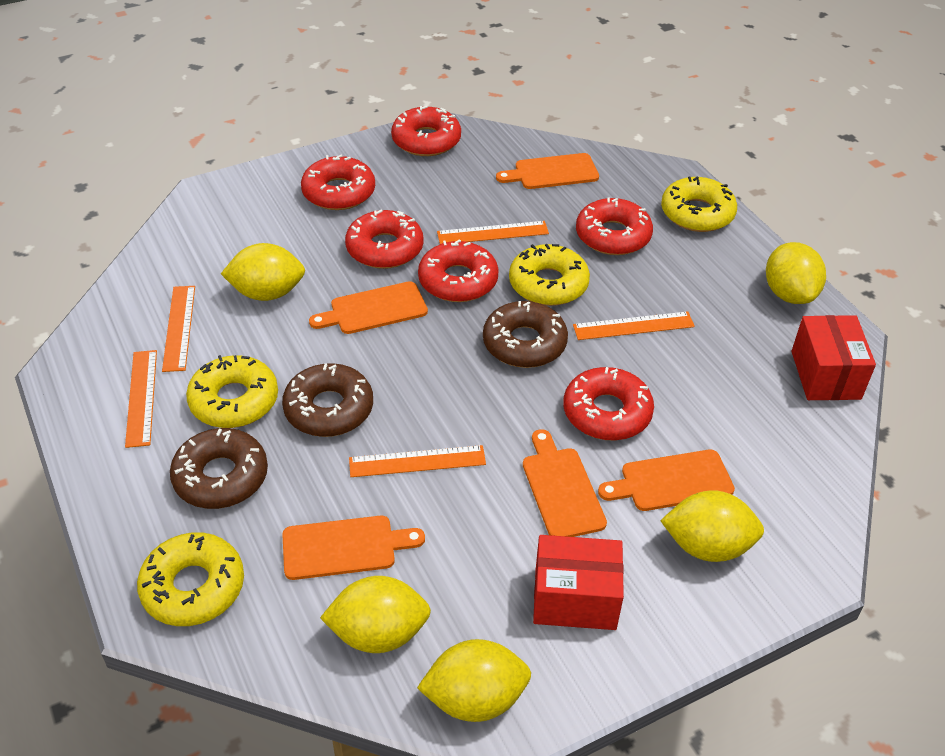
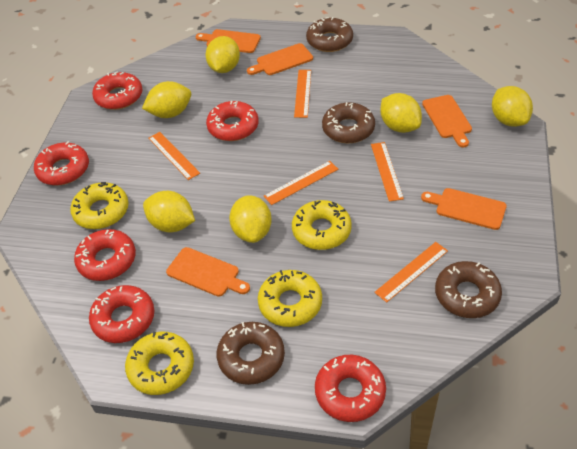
brown donut: [170,428,268,509] [282,363,373,437] [483,301,568,368] = 3 -> [216,322,285,385] [306,17,353,52] [322,102,375,143] [435,261,502,318] = 4
red box: [533,535,624,630] [791,315,876,400] = 2 -> none = 0
yellow lemon: [221,243,305,301] [320,576,431,653] [417,639,531,722] [660,490,764,562] [766,242,826,304] = 5 -> [142,81,191,118] [143,191,195,232] [206,36,240,73] [229,195,272,243] [380,93,422,133] [492,86,533,127] = 6

